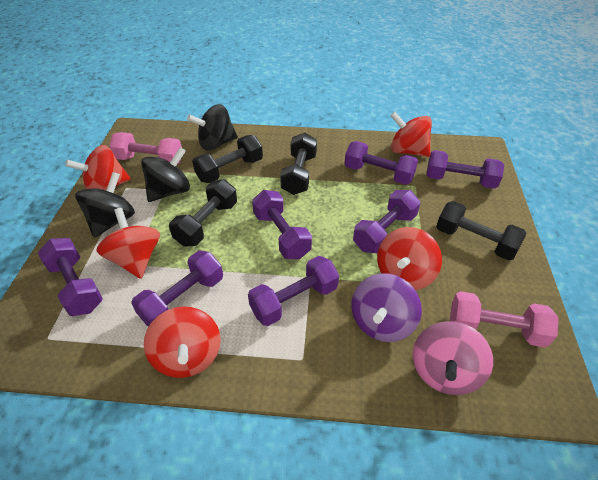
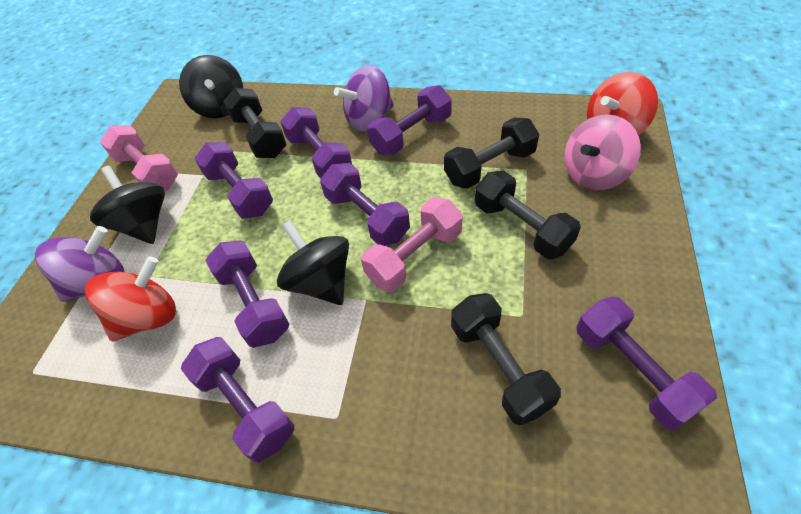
purple spinning top: [351,273,422,342] = 1 -> [35,226,124,302] [334,65,394,131] = 2
red spinning top: [65,145,131,191] [96,208,160,279] [144,306,221,378] [377,227,442,290] [390,112,432,157] = 5 -> [85,256,176,341] [587,72,658,136] = 2

